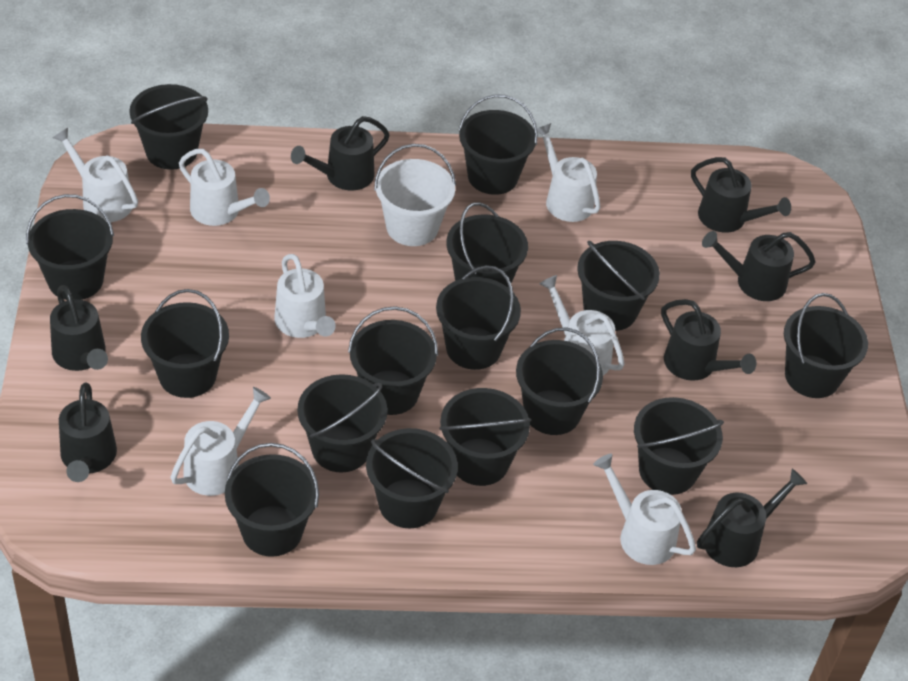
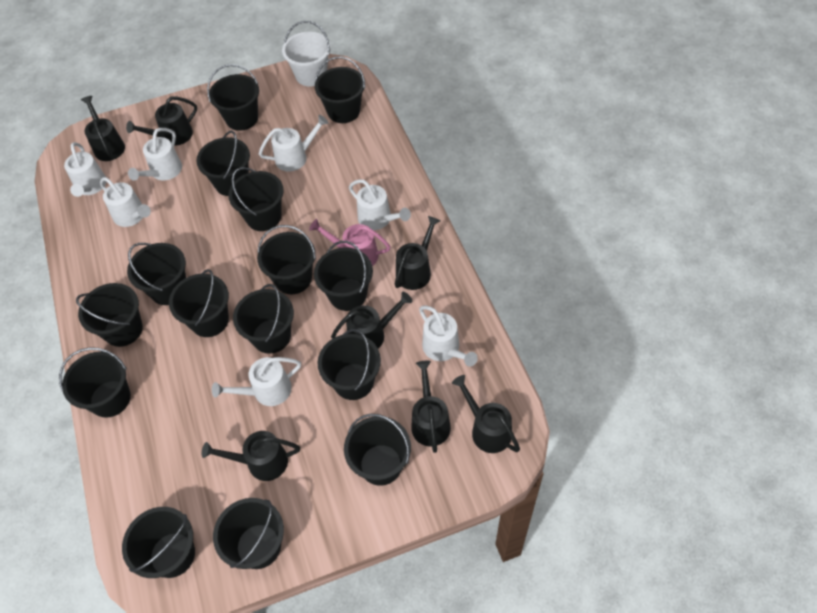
pink watering can: none = 0 -> [309,219,391,266] = 1

